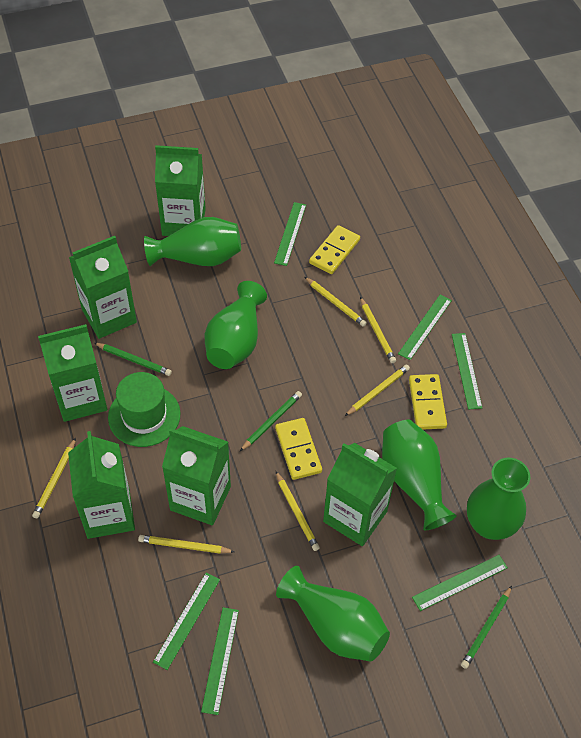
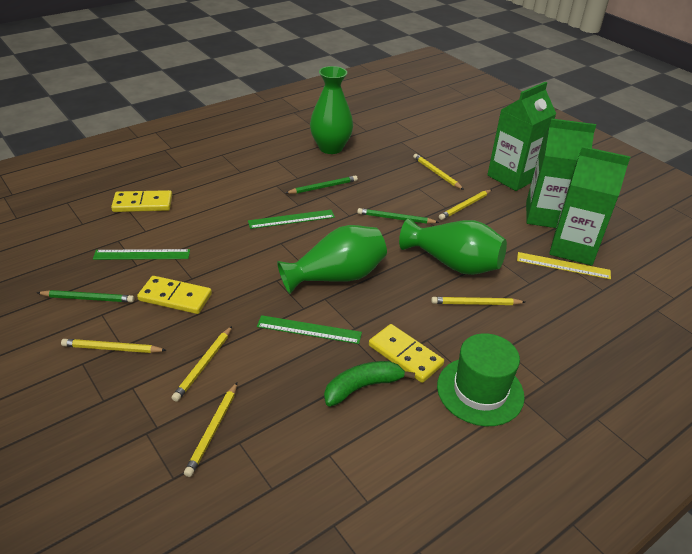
green banana: none = 0 -> [324,361,415,406] = 1
green carton: [38,324,107,422] [68,431,135,539] [69,236,137,339] [155,145,206,236] [162,426,231,525] [323,443,397,546] = 6 -> [487,82,556,191] [526,118,596,228] [549,146,630,266] = 3
green ruler: [153,572,220,670] [201,607,239,715] [274,202,306,266] [398,295,452,360] [412,555,508,611] [452,333,482,409] = 6 -> [93,249,190,260] [248,210,335,229] [257,315,362,344] = 3
green vase: [144,217,241,266] [205,281,267,369] [276,566,390,662] [382,420,457,530] [467,458,530,540] = 5 -> [277,225,387,294] [310,66,353,154] [399,218,507,275] = 3
yellow ruler: none = 0 -> [517,252,611,279] = 1

